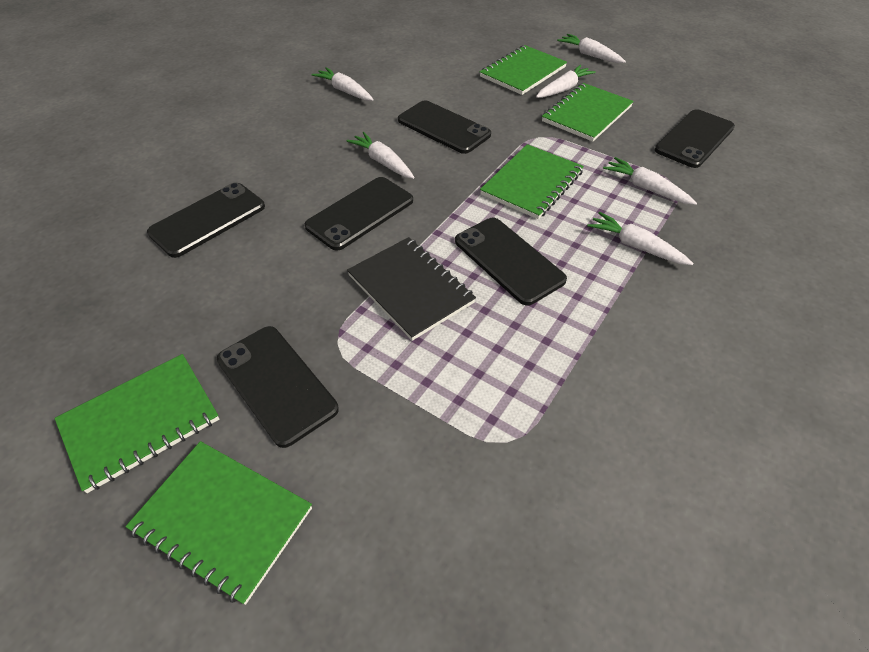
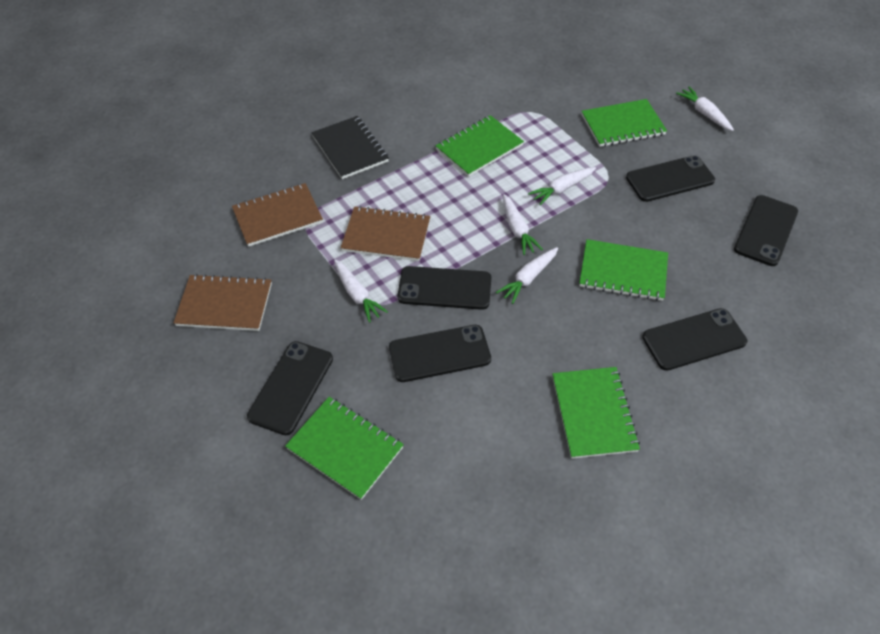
brown notebook: none = 0 -> [173,274,272,331] [232,183,323,247] [340,206,430,261] = 3
white carrot: [312,67,374,101] [346,132,414,179] [536,65,596,98] [557,34,626,63] [587,212,694,265] [603,157,697,205] = 6 -> [334,260,388,323] [496,247,558,304] [503,194,543,255] [528,167,596,206] [676,87,734,131] = 5

